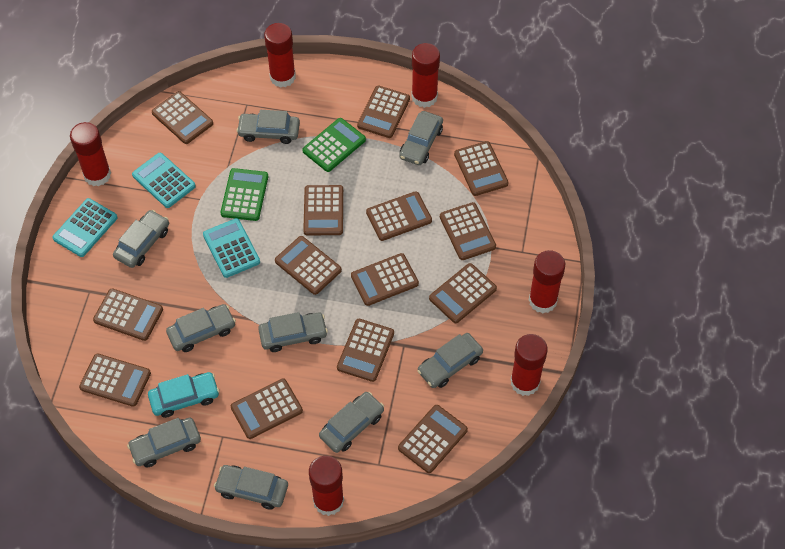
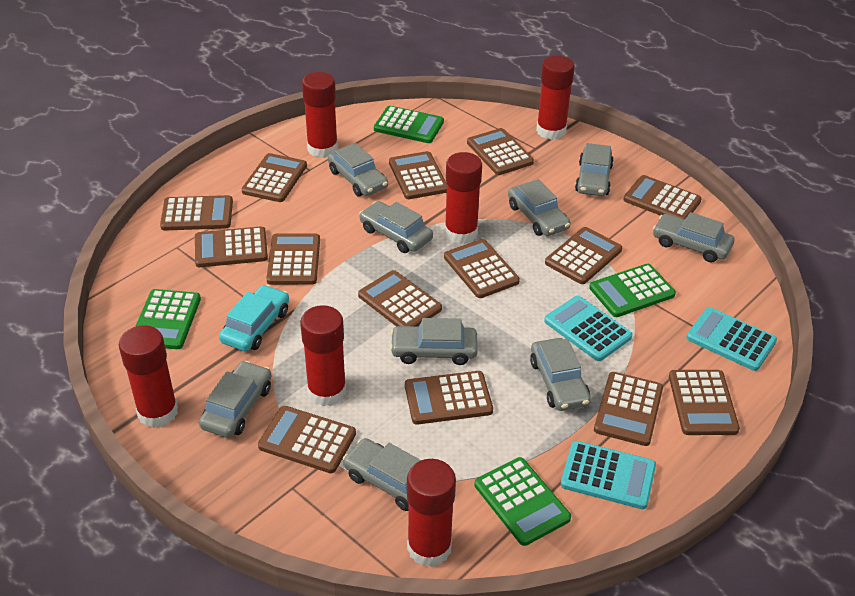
green calculator: [220,168,268,221] [302,118,366,172] = 2 -> [135,289,201,349] [374,106,444,143] [474,457,571,546] [589,264,676,317] = 4

